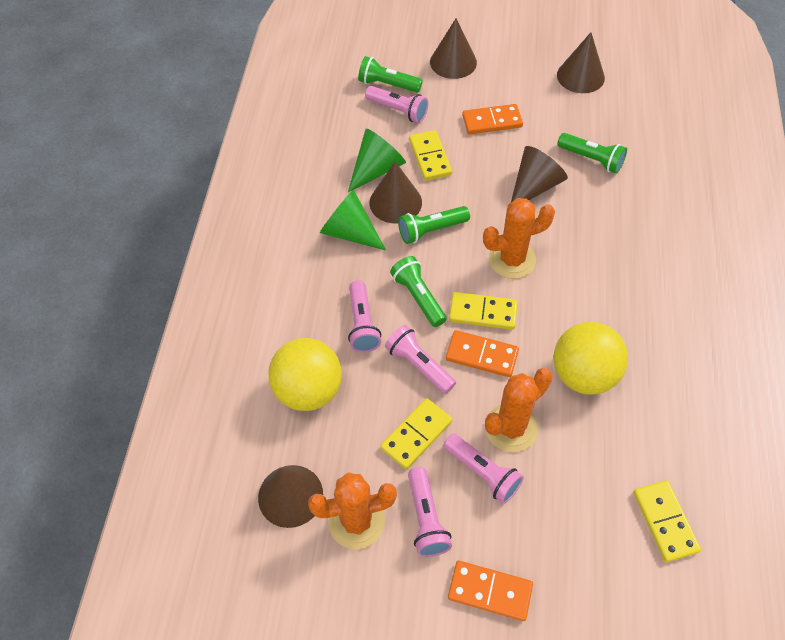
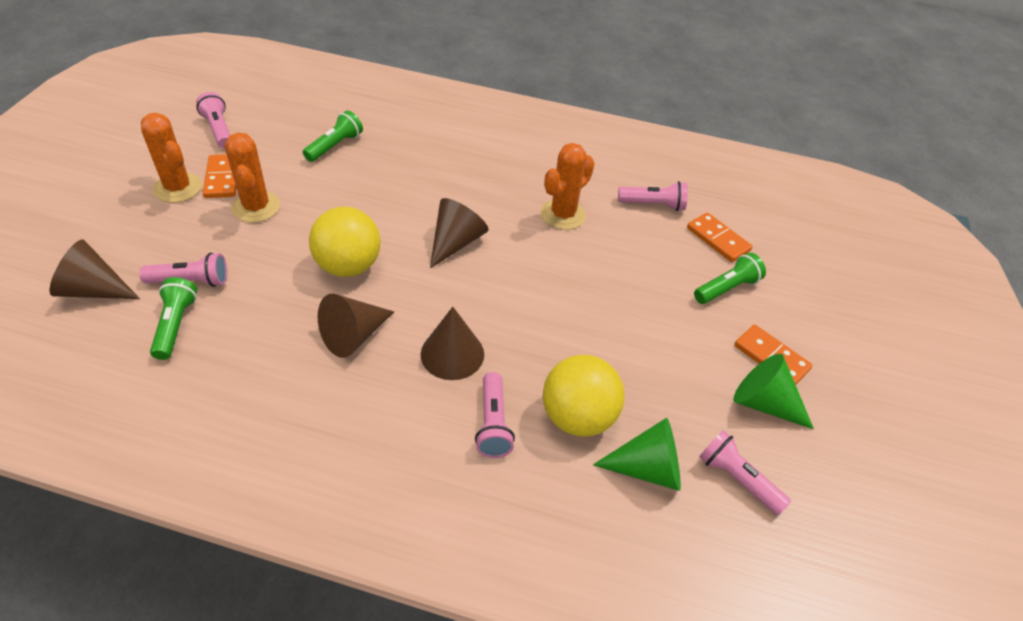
brown cone: [258,465,323,528] [369,162,422,223] [430,18,477,79] [511,146,568,202] [557,32,605,93] = 5 -> [50,239,140,299] [318,294,394,358] [421,307,484,380] [430,198,488,269] = 4
green flashlight: [358,56,423,93] [390,256,447,327] [398,206,470,244] [557,133,627,174] = 4 -> [150,277,197,360] [303,110,363,162] [694,253,766,304] = 3
yellow domino: [380,398,452,470] [409,130,452,181] [449,292,518,330] [633,480,701,562] = 4 -> none = 0

